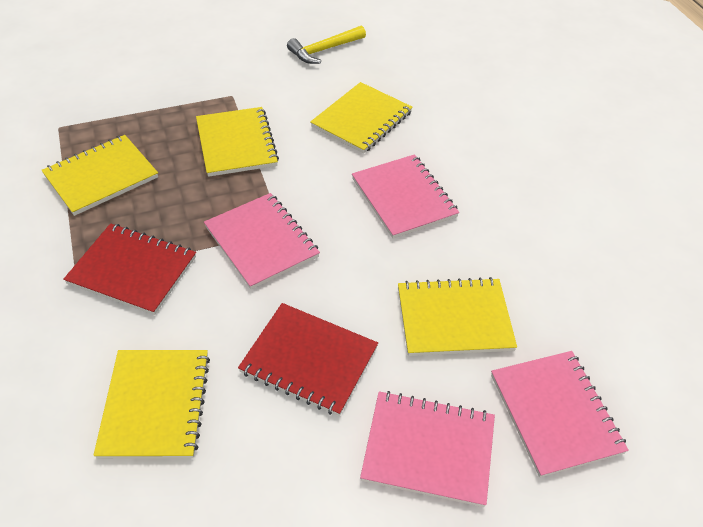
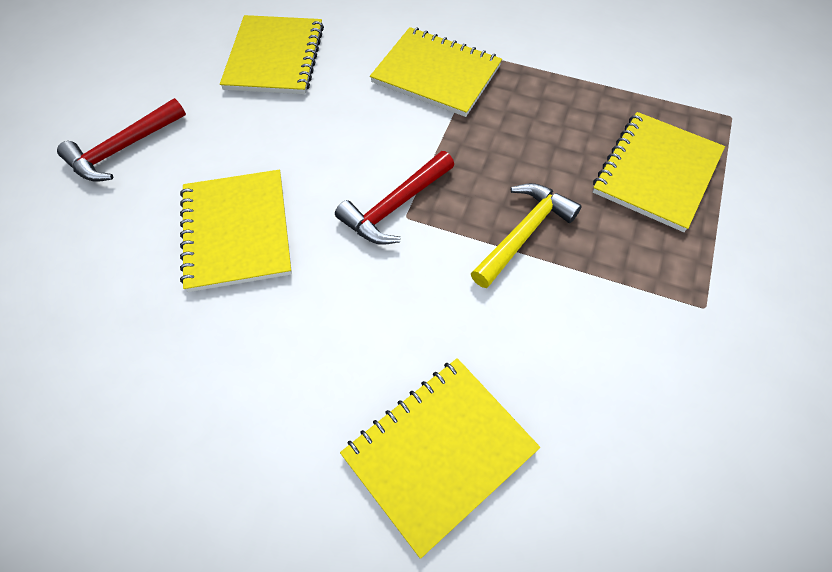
pink notebook: [204,193,320,289] [352,154,459,239] [360,391,495,507] [491,351,629,477] = 4 -> none = 0
red hammer: none = 0 -> [57,98,186,182] [335,151,454,245] = 2
red notebook: [63,223,196,315] [238,303,378,416] = 2 -> none = 0

